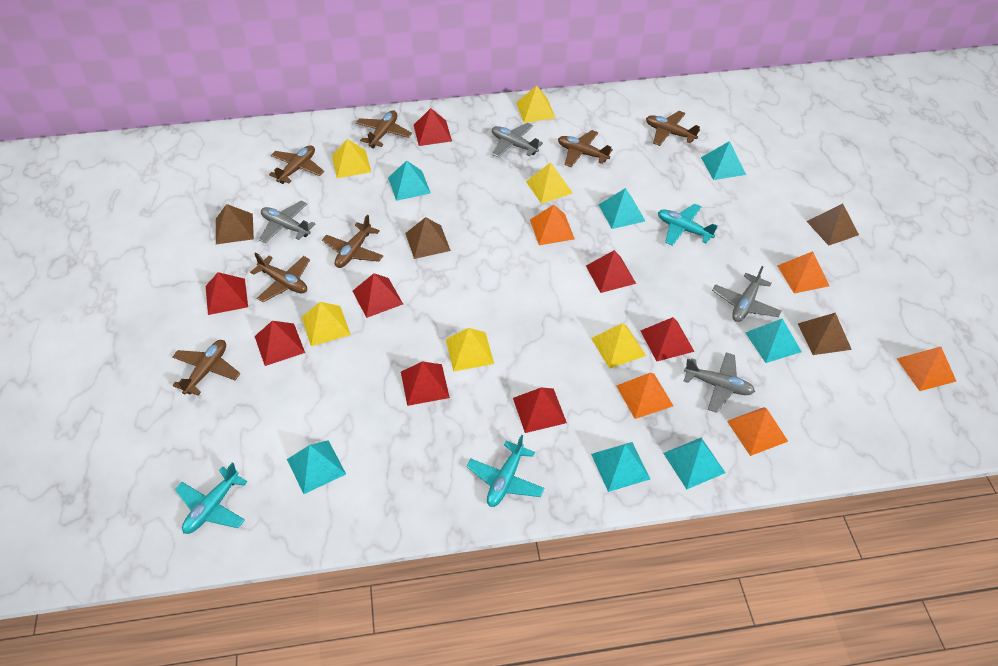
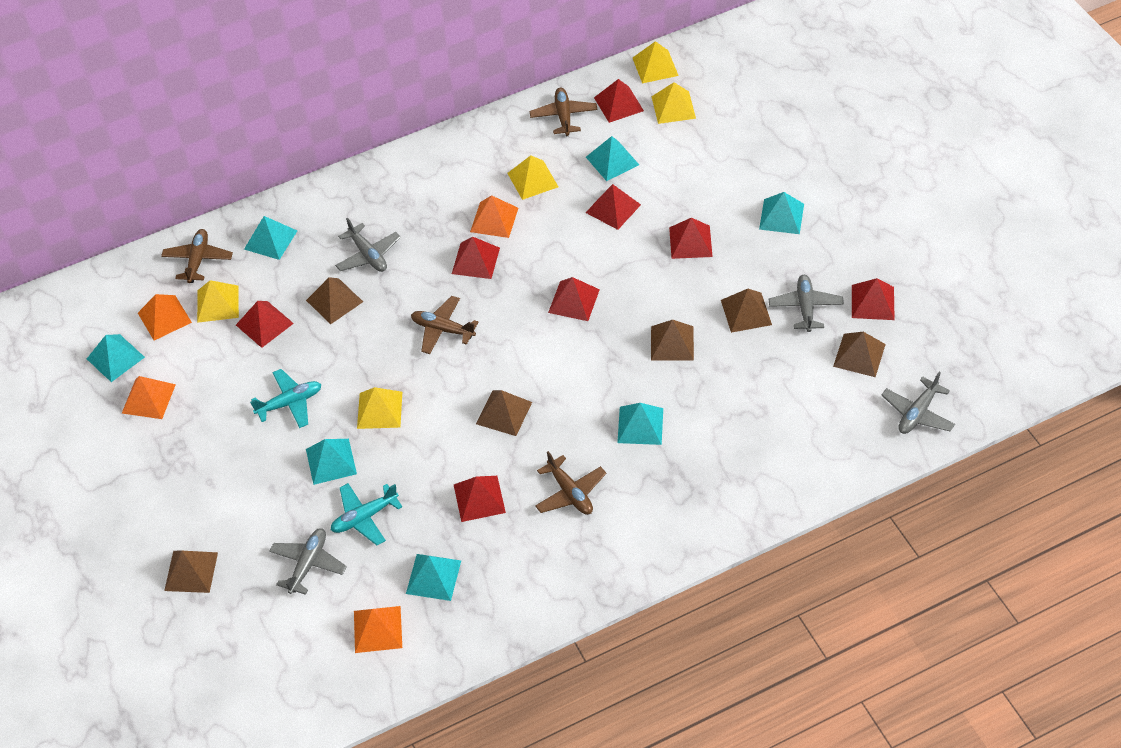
brown plane: [172,340,240,396] [250,252,310,302] [269,145,324,184] [322,214,383,268] [356,110,412,148] [558,130,613,167] [646,111,700,146] = 7 -> [161,229,233,283] [411,296,478,354] [529,88,598,136] [535,451,606,515] = 4
brown pyramid: [216,204,254,244] [405,217,451,259] [798,313,852,355] [806,203,859,246] = 4 -> [164,551,218,593] [306,277,363,324] [476,390,532,436] [651,320,694,361] [721,289,772,333] [833,332,886,377] = 6
orange pyramid: [530,205,575,245] [616,373,673,419] [727,407,788,456] [777,251,829,294] [897,347,957,391] = 5 -> [122,376,176,419] [138,294,192,340] [354,606,402,653] [470,195,518,238] = 4
turquoise plane: [175,462,248,534] [466,435,545,507] [658,204,718,246] = 3 -> [250,369,321,428] [331,483,402,545] = 2
yellow pyramid: [302,302,351,346] [332,139,371,178] [446,328,494,372] [516,86,555,123] [526,162,573,204] [591,323,646,369] = 6 -> [197,280,239,323] [357,387,402,429] [507,155,558,200] [633,41,679,83] [651,82,696,124] = 5

